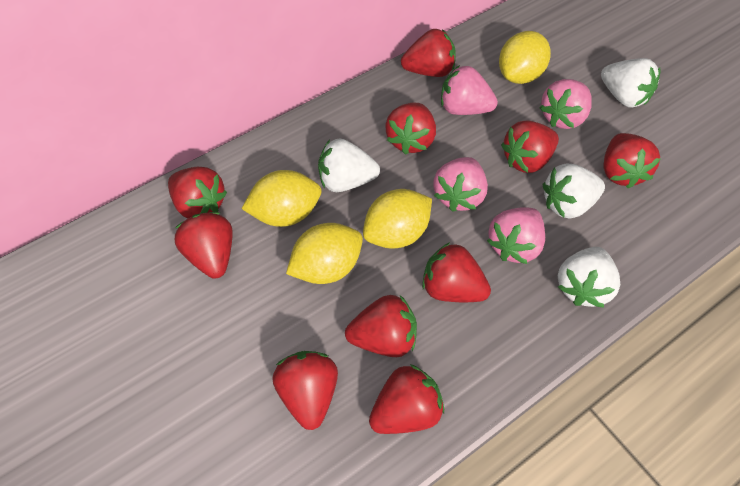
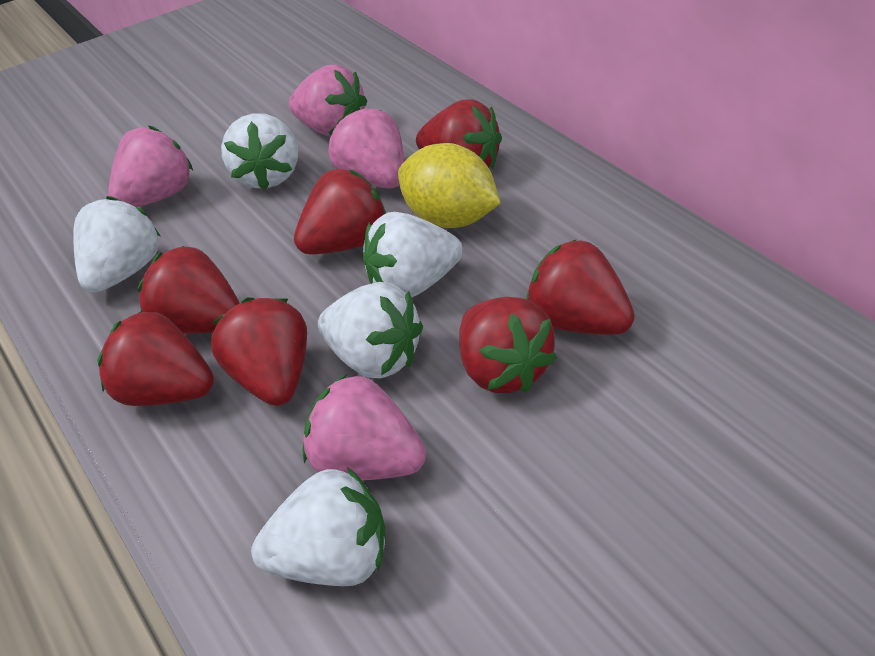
red strawberry: [168,167,227,218] [175,212,233,279] [272,351,338,430] [345,295,417,357] [369,364,444,434] [385,103,436,155] [401,29,456,77] [422,242,491,302] [501,120,559,173] [603,133,661,188] = 10 -> [97,311,214,406] [138,246,240,334] [211,297,307,406] [294,169,386,254] [416,99,502,170] [459,297,557,393] [526,239,635,334] = 7
white strawberry: [318,138,380,192] [543,164,605,219] [558,247,620,308] [601,58,661,107] = 4 -> [73,196,160,293] [221,113,298,190] [251,467,386,586] [318,282,423,379] [363,212,463,298] = 5
yellow lemon: [241,170,321,227] [286,223,363,284] [363,189,432,249] [499,31,551,84] = 4 -> [398,143,500,228] = 1

